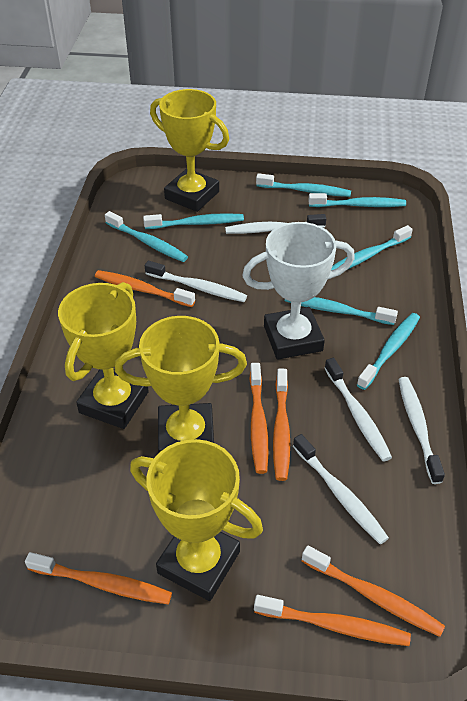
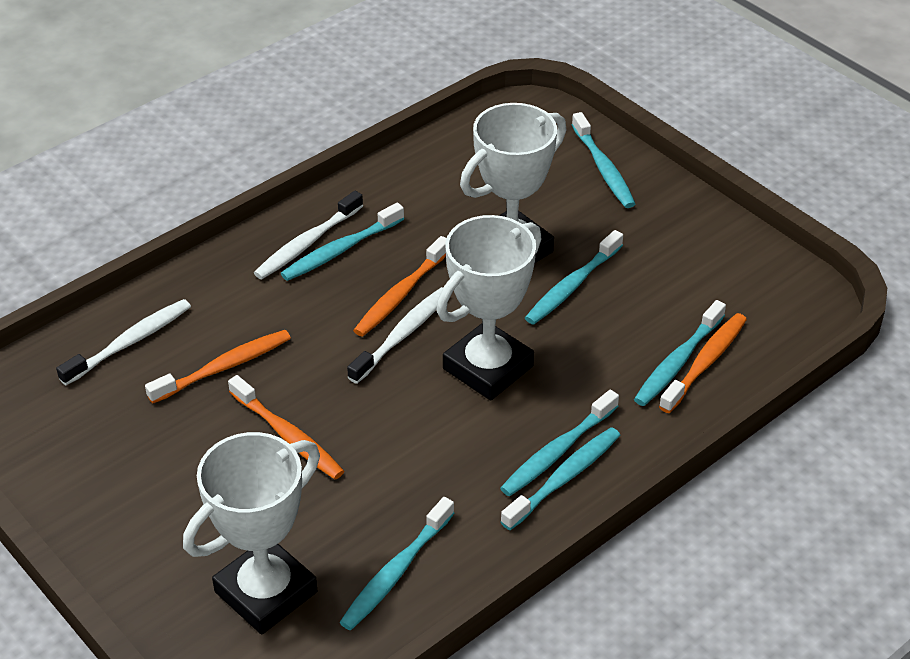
orange toothbrush: [25,552,172,604] [95,270,195,307] [249,363,268,474] [254,595,411,646] [273,368,290,481] [302,545,445,637] = 6 -> [145,330,291,404] [228,375,344,479] [353,236,447,337] [659,313,747,413] = 4
white toothbrush: [145,261,247,302] [225,214,326,234] [293,434,389,545] [325,358,392,462] [398,377,445,484] = 5 -> [56,299,191,385] [254,191,363,279] [347,287,444,384] = 3
white trophy: [242,222,355,360] = 1 -> [183,432,320,635] [437,215,541,401] [460,103,567,263] = 3
yellow trophy: [58,282,149,429] [115,316,247,452] [130,439,263,601] [150,89,229,212] = 4 -> none = 0

